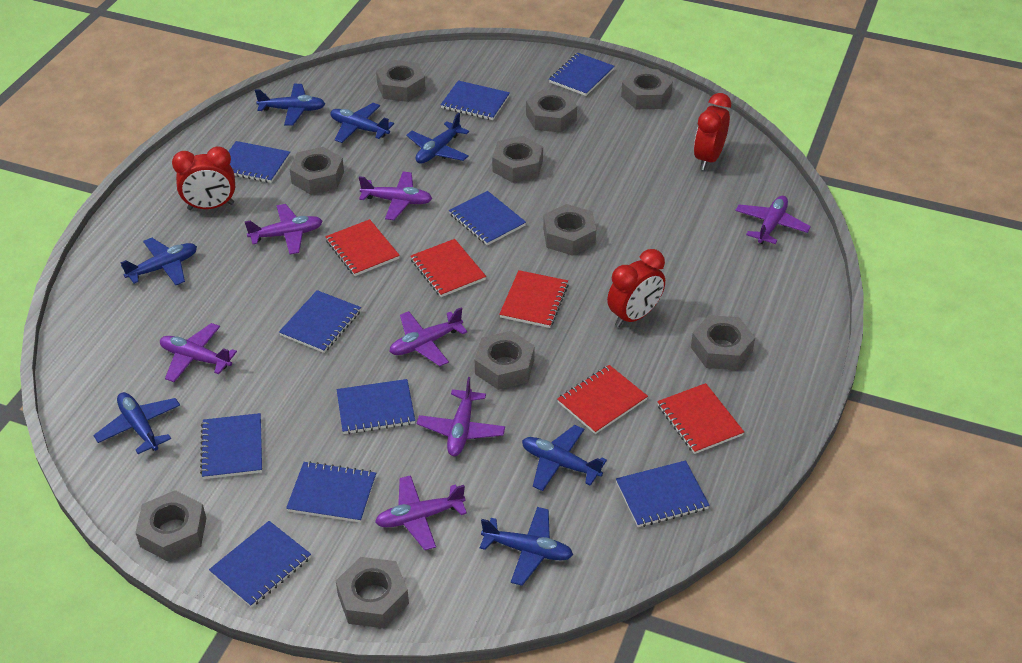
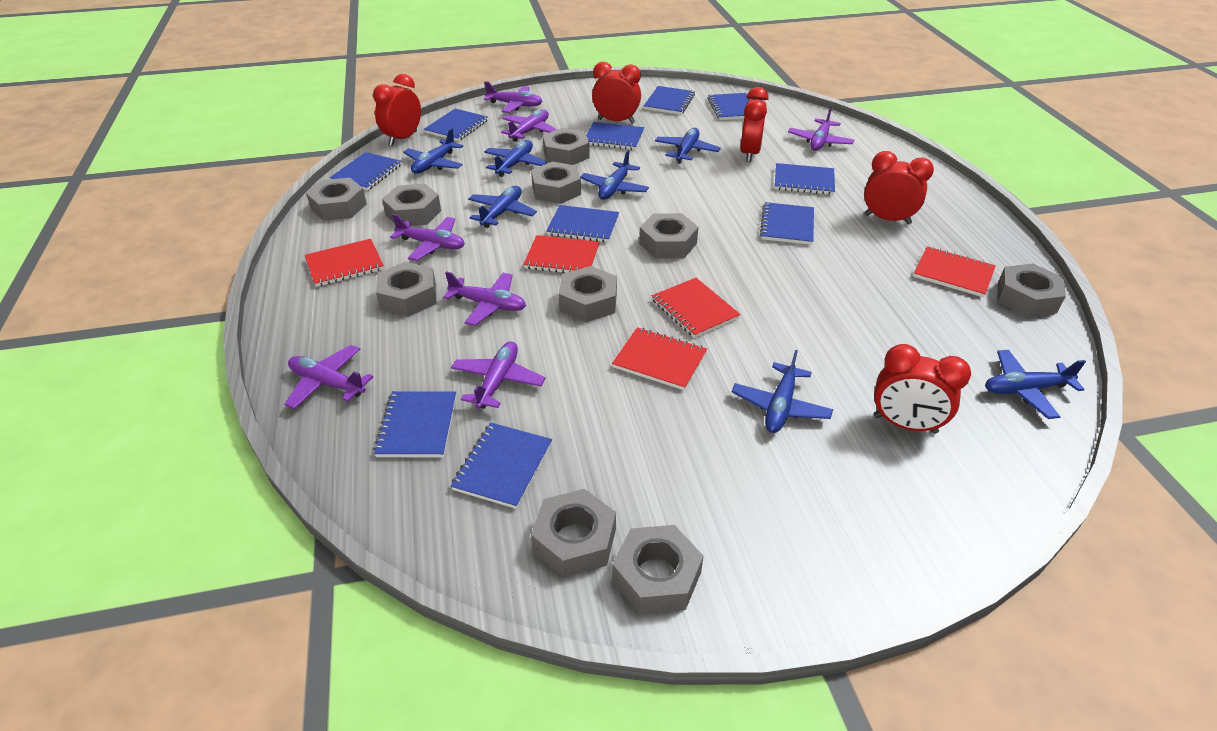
red clock: [172,146,235,210] [607,249,665,327] [694,93,731,170] = 3 -> [373,74,421,146] [592,62,641,124] [740,87,769,162] [864,151,934,224] [874,344,971,434] = 5

